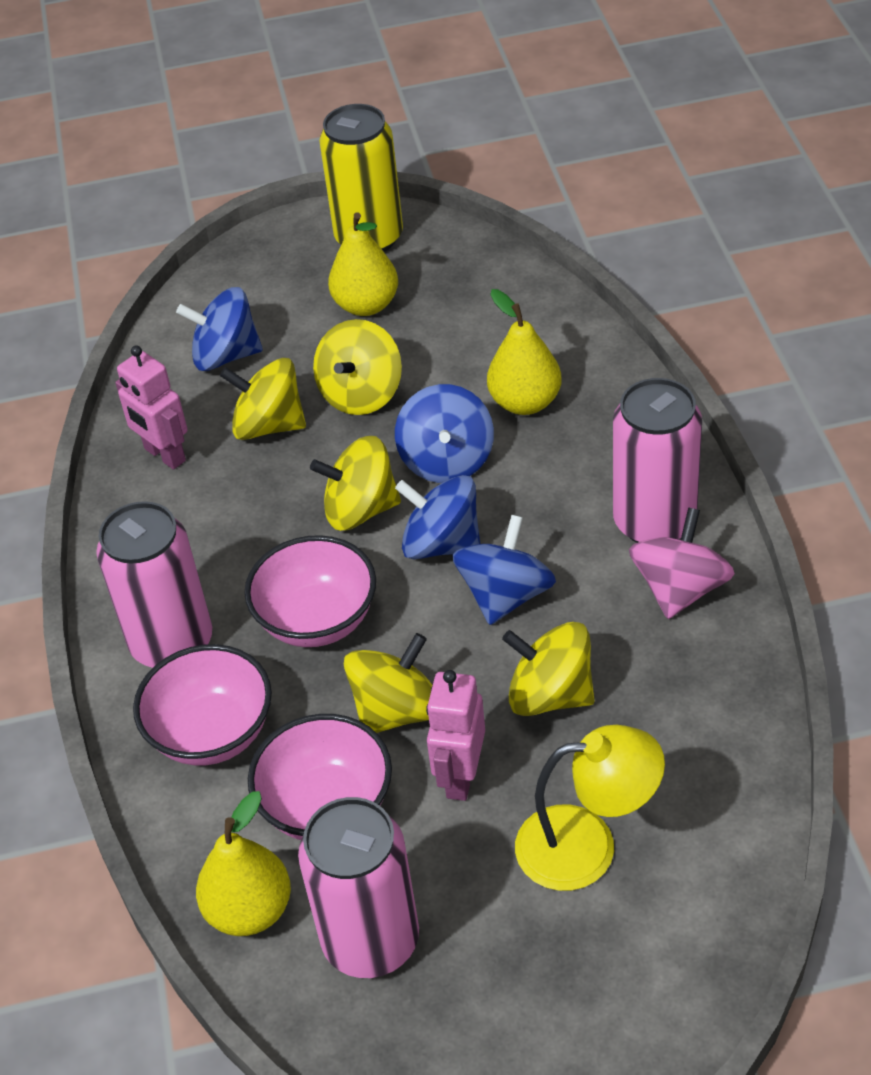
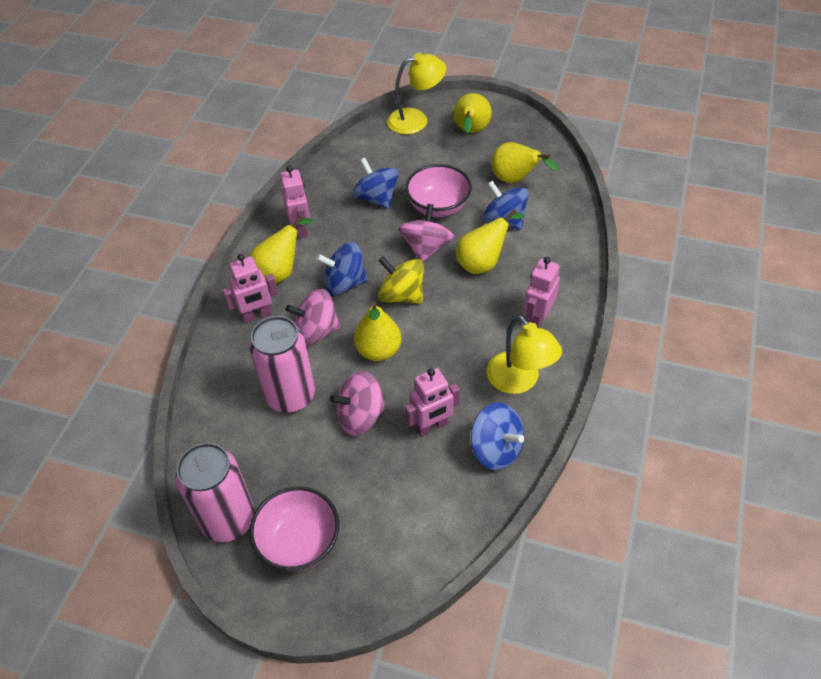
pink bowl: [133,644,272,766] [244,535,376,647] [248,714,392,840] = 3 -> [249,486,339,571] [405,164,472,217] = 2
pink can: [96,501,212,668] [298,797,419,978] [613,378,702,543] = 3 -> [175,443,255,542] [249,316,315,413] = 2
pink robot: [115,345,188,470] [426,670,485,801] = 2 -> [223,254,278,323] [280,166,310,238] [405,368,460,436] [524,257,560,328] = 4
pink spinning top: [629,507,735,619] = 1 -> [285,289,340,346] [330,371,386,436] [399,204,454,262] = 3
yellow can: [319,104,403,252] = 1 -> none = 0
yellow lamp: [515,725,665,891] = 1 -> [387,53,446,134] [487,315,562,394] = 2
yellow pear: [196,791,291,936] [328,212,398,316] [487,289,562,415] = 3 -> [250,215,313,283] [354,302,402,361] [453,93,492,133] [456,209,524,274] [491,142,559,183] = 5
yellow spinning top: [220,358,306,440] [310,436,401,531] [313,319,402,415] [344,633,432,733] [502,622,594,716] = 5 -> [378,257,424,304] = 1

